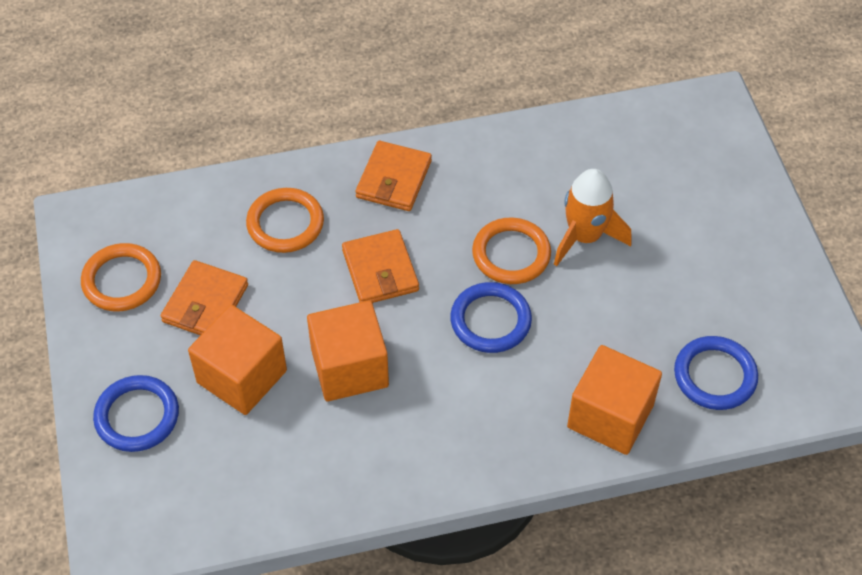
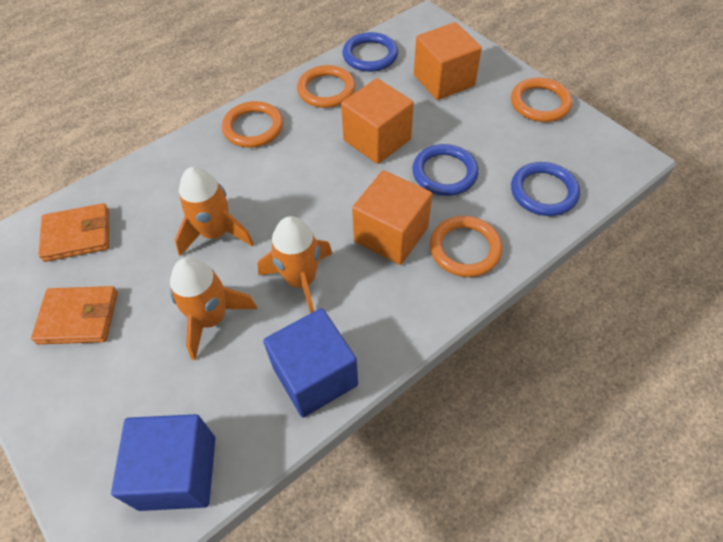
blue cube: none = 0 -> [111,414,215,511] [263,308,358,417] = 2
orange ring: [81,243,161,312] [246,188,324,253] [472,217,551,284] = 3 -> [222,101,283,148] [297,65,355,108] [430,216,502,277] [511,78,572,122] = 4
orange rocket: [554,169,632,266] = 1 -> [170,257,257,360] [175,167,254,256] [257,216,332,314] = 3
orange wallet: [161,260,248,335] [342,229,419,303] [355,141,432,211] = 3 -> [31,286,118,344] [38,203,109,262] = 2

